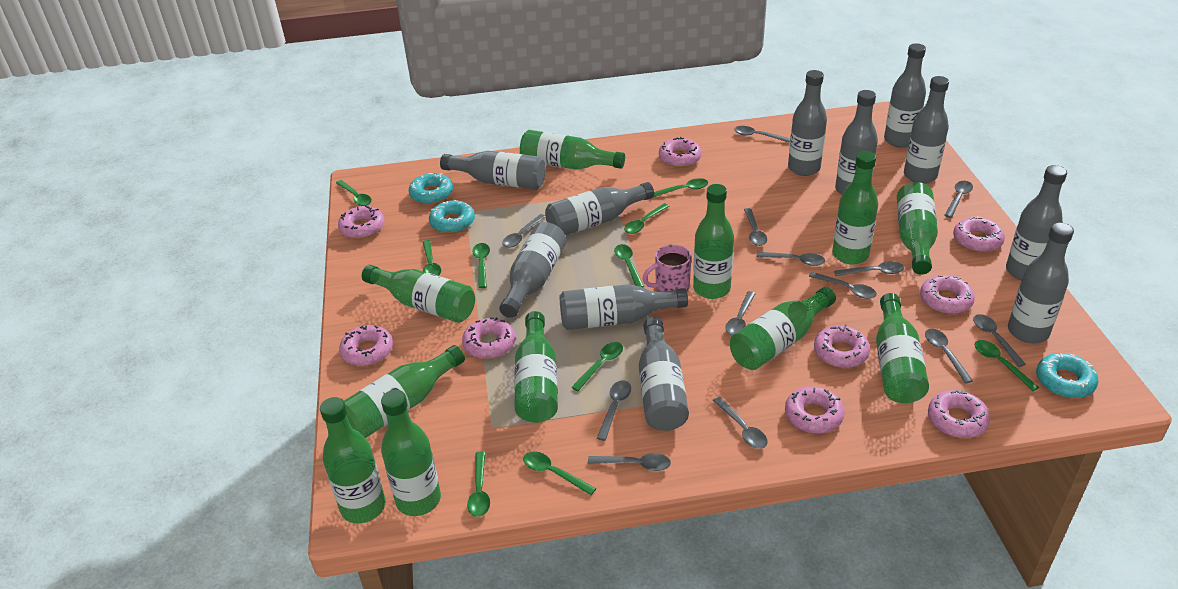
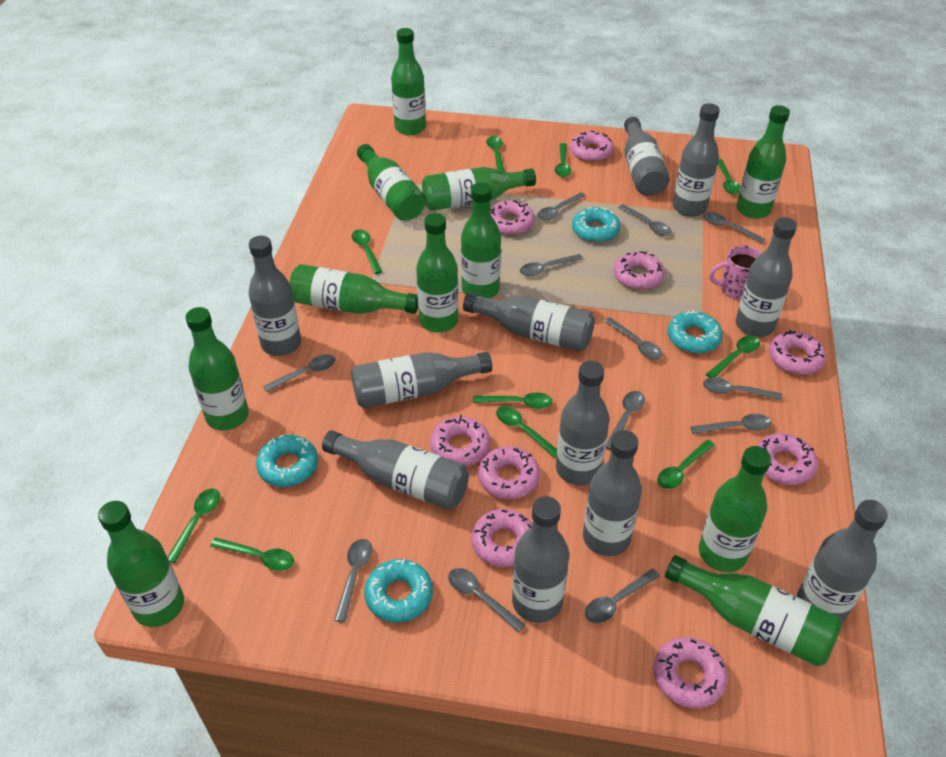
grey spoon: [502,214,545,248] [588,453,671,471] [597,380,631,441] [713,397,768,449] [725,291,756,335] [734,126,790,143] [744,208,767,246] [757,252,825,266] [809,272,877,299] [834,261,904,276] [925,328,973,383] [944,181,973,218] [973,314,1026,367] = 13 -> [263,354,336,392] [334,539,372,623] [448,568,525,633] [520,254,583,276] [537,192,586,221] [585,568,660,623] [604,317,663,359] [605,391,645,450] [618,204,671,236] [690,414,771,434] [703,212,765,243] [703,377,782,400] = 12
turquoise donut: [409,173,453,204] [429,200,475,233] [1036,353,1098,398] = 3 -> [256,435,318,487] [364,559,433,623] [572,207,620,243] [668,310,723,353] = 4

